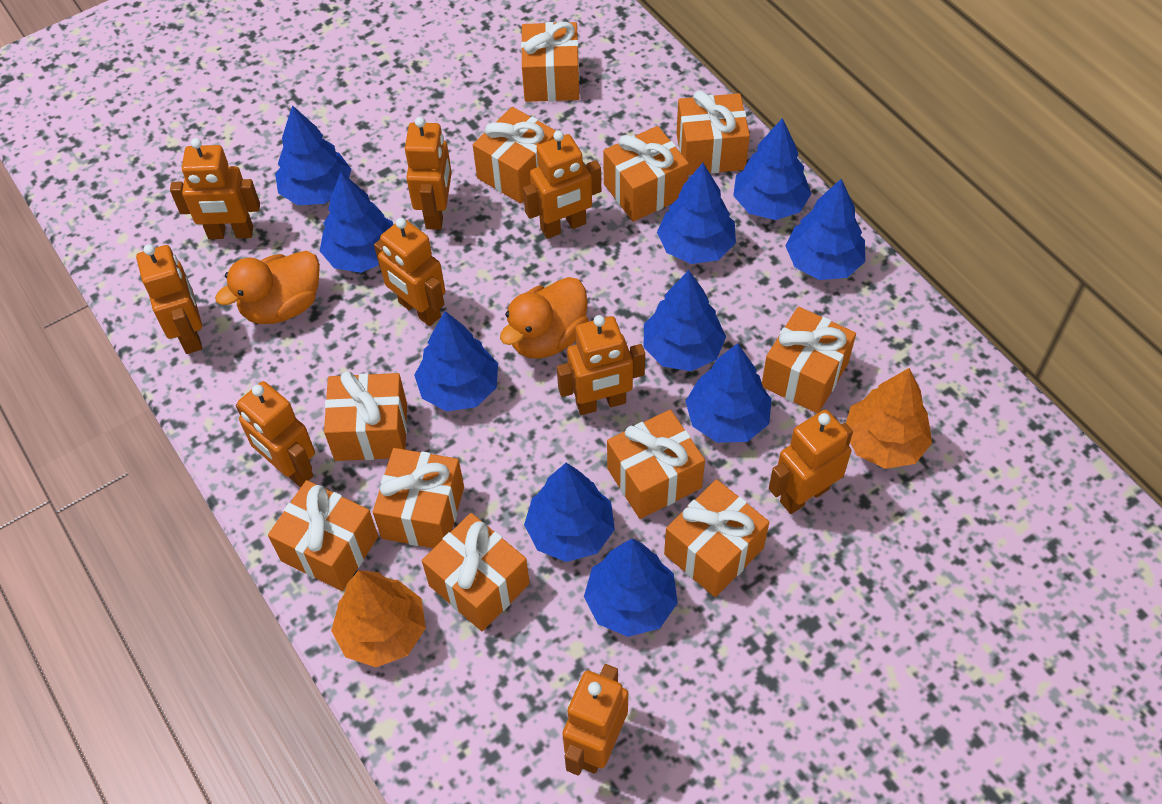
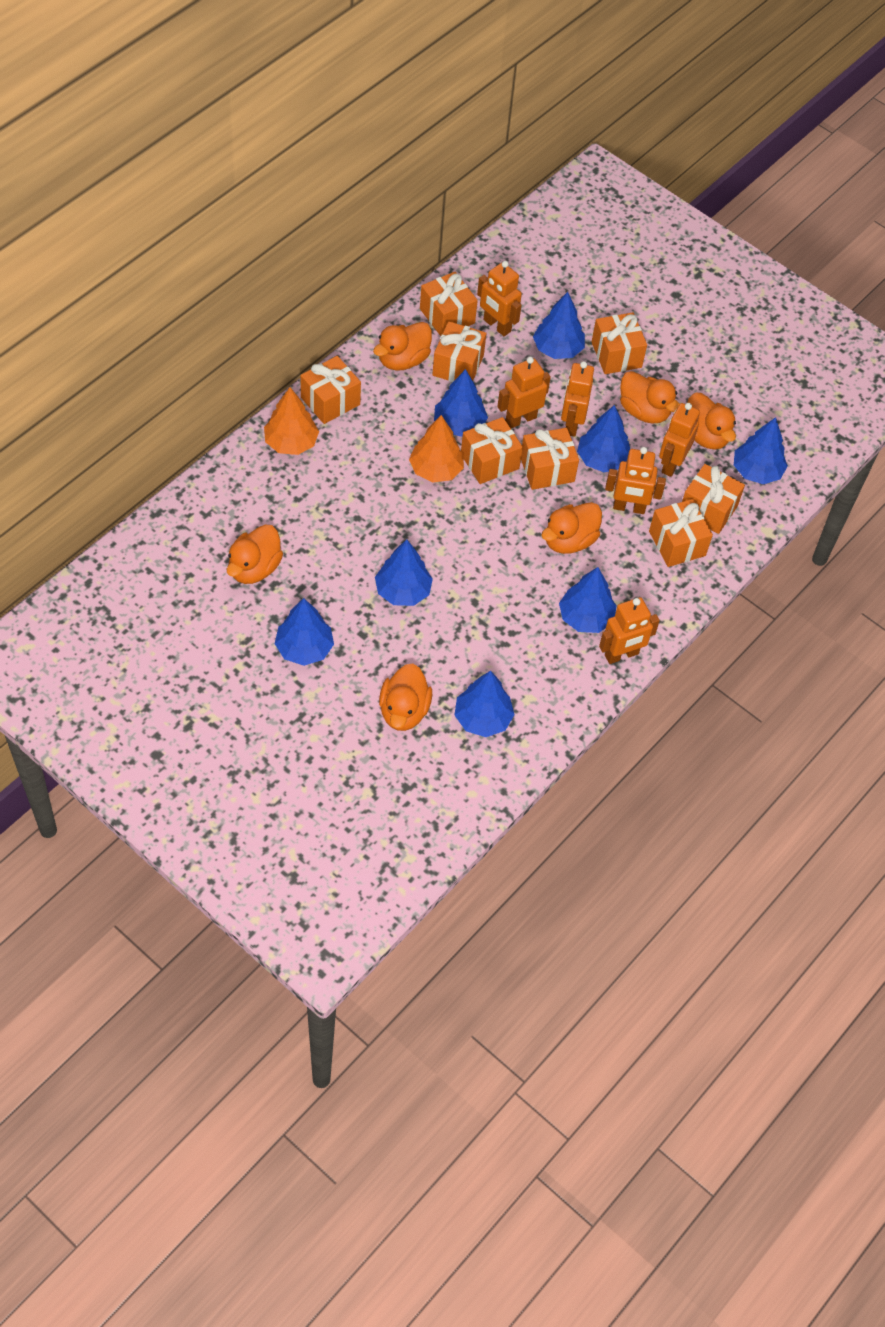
blue tree: [275,105,351,205] [320,172,394,273] [414,311,498,411] [524,463,615,562] [584,539,678,637] [644,270,726,371] [657,163,736,264] [685,343,772,443] [733,118,811,220] [786,179,865,280] = 10 -> [275,598,334,666] [375,540,433,606] [434,369,488,437] [455,671,515,737] [533,292,585,359] [559,567,617,633] [577,405,630,472] [734,417,788,484] = 8
orange duck: [215,251,320,324] [500,277,589,359] = 2 -> [227,524,283,584] [373,322,432,371] [379,664,432,731] [541,502,602,554] [620,371,679,423] [687,392,736,450] = 6
orange gift: [268,480,378,591] [324,371,407,461] [373,448,464,548] [422,513,530,631] [473,107,556,203] [521,22,580,102] [603,126,689,222] [607,410,705,519] [664,479,769,597] [676,90,750,175] [762,307,856,413] = 11 -> [301,356,361,424] [420,272,478,336] [432,321,486,382] [461,417,523,484] [521,428,579,490] [592,312,647,374] [649,499,713,567] [682,464,745,534] = 8
orange robot: [136,244,202,354] [170,138,260,239] [236,381,315,487] [374,218,445,326] [405,117,452,230] [523,131,601,239] [557,315,645,415] [563,664,628,776] [769,409,853,514] = 9 -> [477,261,522,336] [497,357,551,428] [561,361,594,437] [599,597,660,664] [605,447,666,514] [659,403,700,477] = 6

